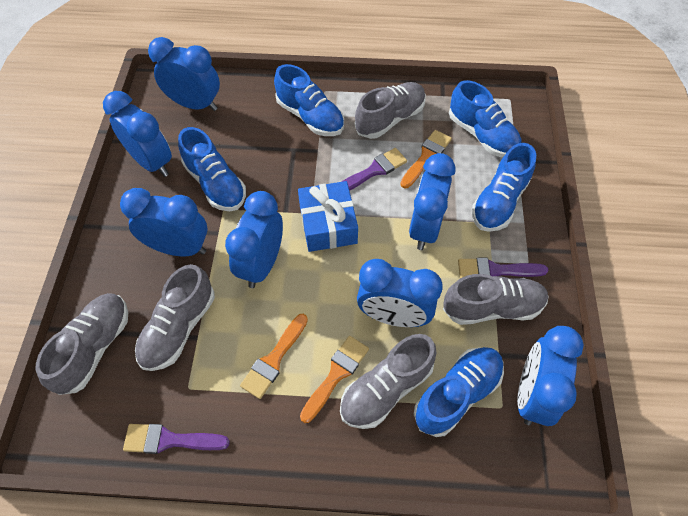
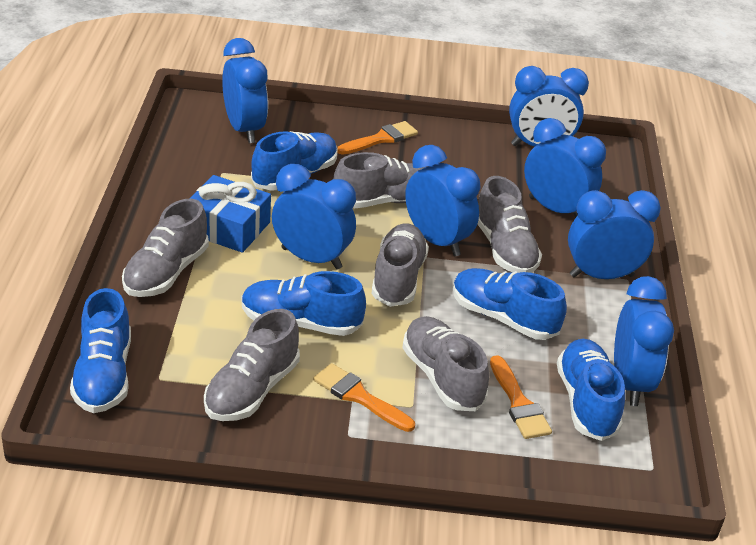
grey shoe: [36,293,128,395] [135,264,215,371] [340,334,436,429] [355,82,426,139] [443,274,549,325] = 5 -> [122,199,209,297] [204,309,300,421] [333,152,425,209] [371,224,429,307] [402,316,489,411] [478,176,542,273] = 6
purple brush: [123,424,230,454] [342,148,407,191] [458,258,549,278] = 3 -> none = 0

